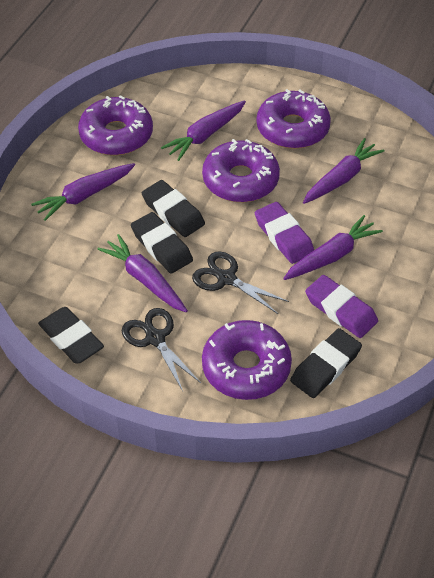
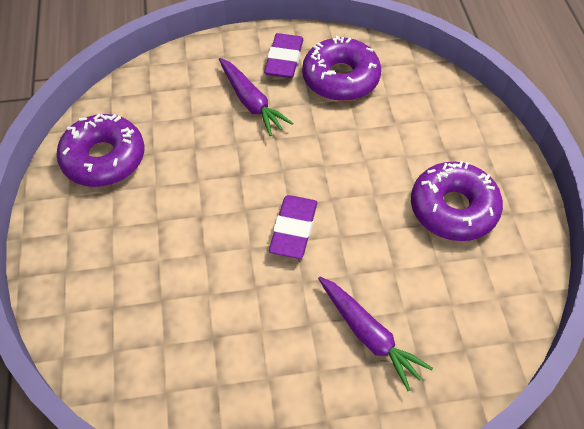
black eraser: [38,307,104,364] [131,212,193,274] [142,180,205,237] [290,328,362,398] = 4 -> none = 0
black scissors: [122,308,201,391] [192,251,289,314] = 2 -> none = 0
purple carrot: [31,163,135,221] [97,234,188,312] [161,101,246,161] [283,215,383,280] [303,138,385,204] = 5 -> [219,58,293,136] [318,277,433,391] = 2
purple donut: [78,95,153,155] [202,139,280,202] [202,320,292,400] [256,89,331,149] = 4 -> [56,114,144,187] [302,35,381,101] [411,161,503,241] = 3

